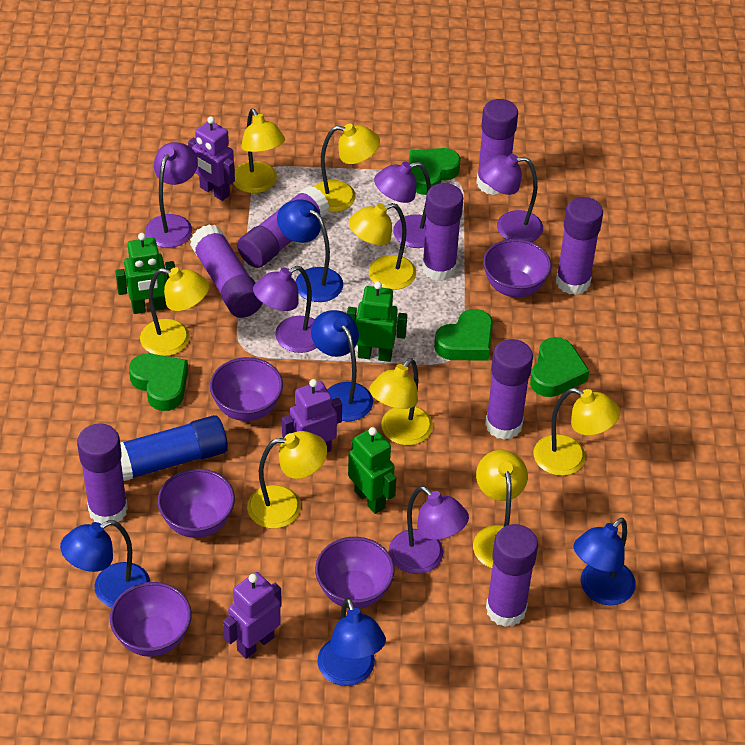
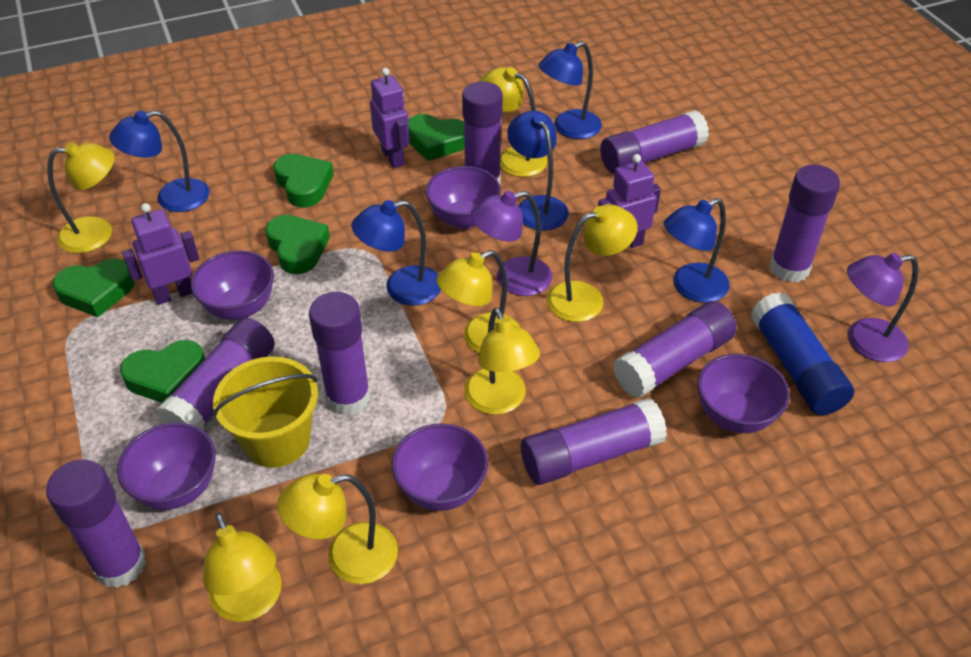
green heart: [129,354,188,411] [409,148,461,195] [434,309,493,361] [530,337,589,397] = 4 -> [52,259,135,317] [120,340,205,403] [265,215,330,274] [273,154,334,207] [408,114,465,161] = 5
green robot: [115,233,175,314] [347,281,407,362] [348,427,396,514] = 3 -> none = 0
purple lamp: [145,142,198,248] [253,266,317,353] [374,161,431,248] [389,486,469,574] [480,154,543,242] = 5 -> [471,191,552,296] [847,253,918,362] = 2
yellow bucket: none = 0 -> [213,356,318,468] = 1
yellow lamp: [140,267,209,356] [233,109,285,193] [247,431,327,529] [314,124,380,212] [349,203,416,290] [369,358,433,445] [473,450,528,568] [534,388,620,476] = 8 -> [47,142,115,253] [203,513,282,622] [277,474,398,584] [437,250,521,353] [465,308,540,415] [479,67,548,177] [547,204,638,322] = 7

